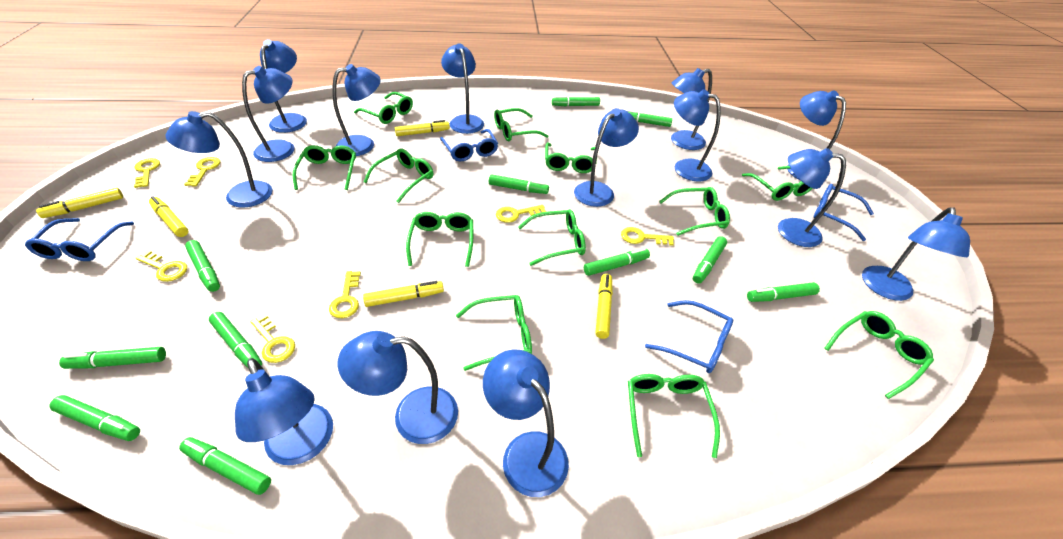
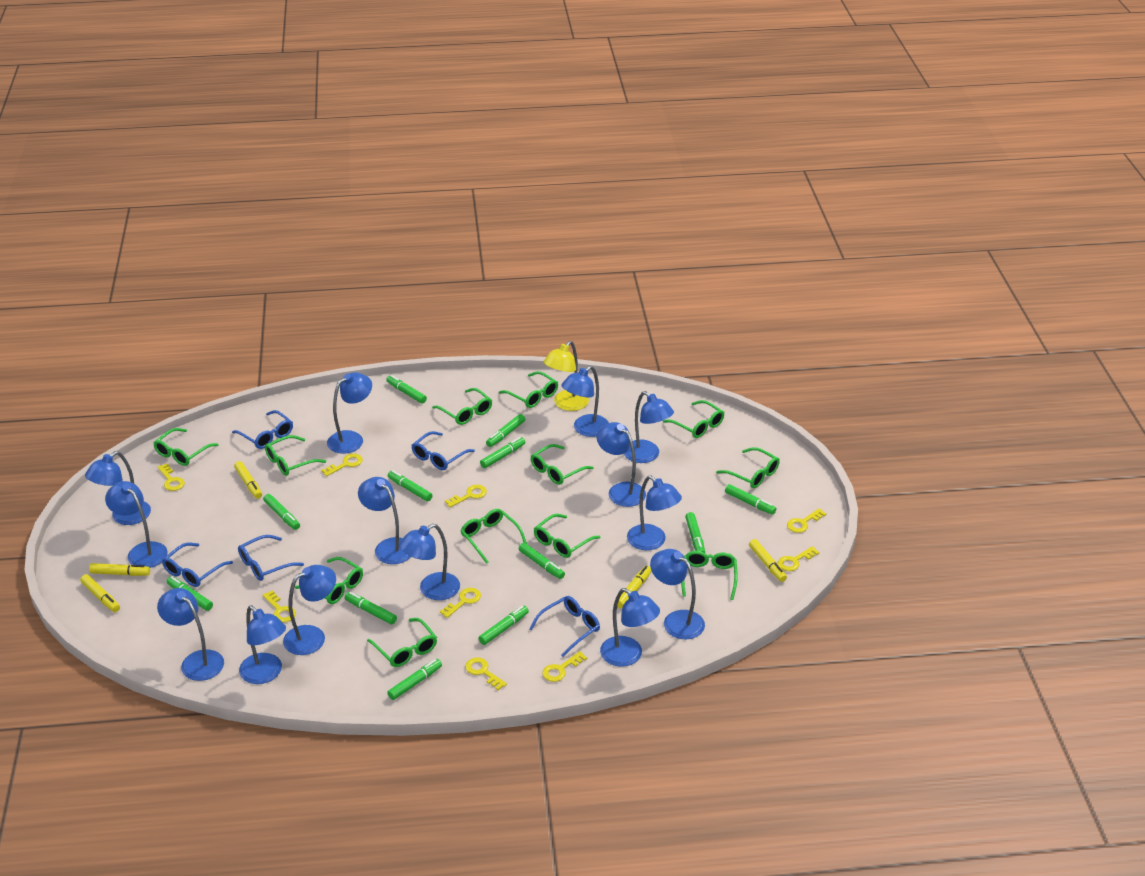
blue glasses: [25,218,134,261] [440,129,498,161] [645,300,733,373] [814,184,874,241] = 4 -> [162,543,233,587] [232,410,293,449] [238,535,304,581] [411,431,475,470] [529,596,600,657] = 5
green marker: [50,395,140,441] [59,347,166,369] [179,437,271,495] [185,240,220,292] [209,312,262,369] [489,174,549,194] [552,96,600,106] [584,248,650,276] [626,110,672,127] [693,236,727,284] [747,282,820,302] = 11 -> [167,576,213,611] [263,494,300,530] [345,592,397,625] [386,375,427,404] [387,659,442,700] [388,470,433,502] [478,606,529,645] [480,437,525,468] [486,414,525,447] [519,543,565,579] [685,512,705,553] [725,484,776,515] = 12
yellow key: [134,158,160,188] [136,250,187,282] [184,157,220,186] [250,313,295,363] [329,271,361,318] [496,205,546,223] [621,227,674,246] = 7 -> [158,463,185,491] [263,590,296,622] [321,454,363,476] [440,588,481,618] [445,485,487,507] [465,657,507,690] [542,651,587,682] [778,546,819,571] [787,508,826,533] = 9
yellow lamp: none = 0 -> [544,341,589,411] = 1

